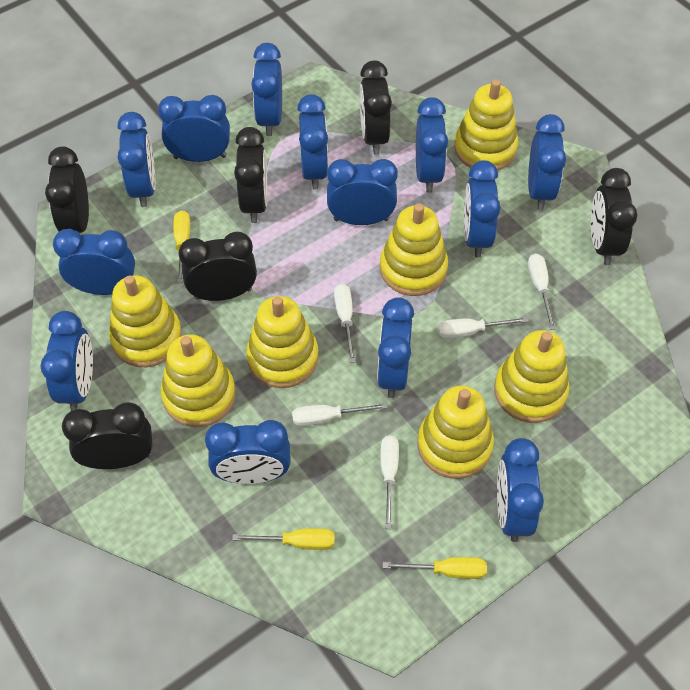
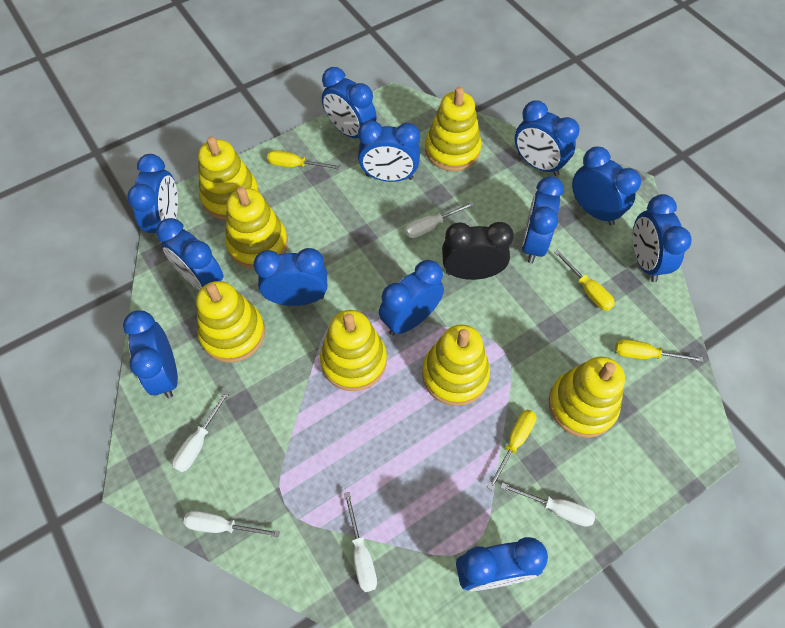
black clock: [45,146,89,233] [62,402,153,469] [179,232,257,301] [234,127,267,223] [360,61,392,154] [591,168,637,265] = 6 -> [442,222,514,280] = 1
blue clock: [40,311,93,411] [53,229,135,295] [118,112,156,207] [158,95,230,162] [205,420,291,484] [251,43,282,136] [297,94,328,189] [327,159,398,225] [377,297,414,398] [416,97,448,193] [464,160,501,258] [497,438,544,542] [528,114,566,210] = 13 -> [123,311,178,398] [127,154,178,240] [156,218,223,290] [253,248,327,306] [322,67,377,138] [358,120,420,182] [379,260,444,335] [456,537,548,591] [515,101,580,176] [522,176,564,263] [572,147,641,226] [633,194,692,282] = 12
yellow screwdriver: [174,210,190,283] [232,528,335,550] [383,557,487,579] = 3 -> [267,150,339,169] [487,410,536,490] [554,250,615,311] [615,339,703,362] = 4

